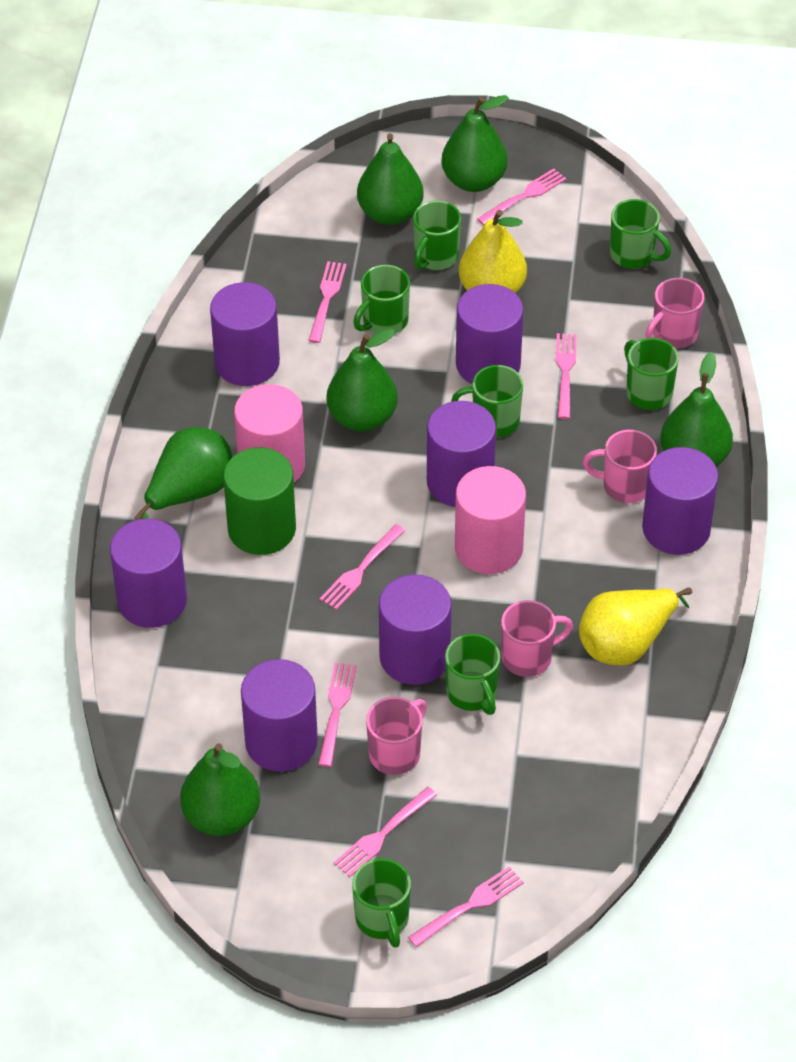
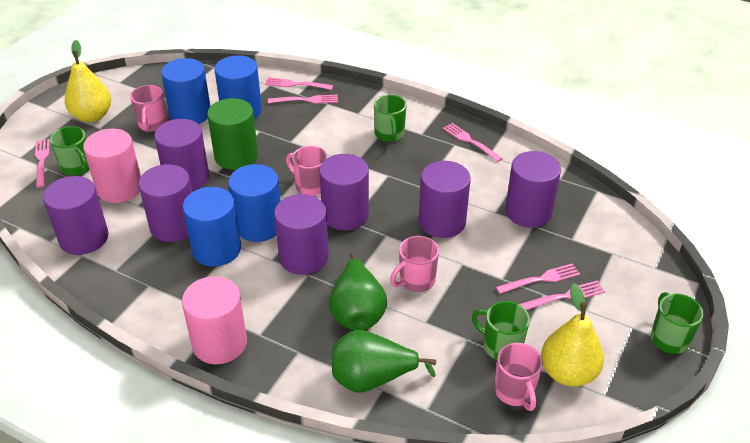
blue cylinder: none = 0 -> [161,58,211,124] [183,187,241,267] [215,55,262,119] [228,164,281,242] = 4
green mug: [352,858,411,948] [353,265,410,334] [413,201,461,270] [445,634,500,715] [451,365,523,437] [610,199,671,269] [624,338,679,410] = 7 -> [50,126,89,176] [374,95,407,142] [472,301,530,360] [651,292,704,354] = 4
green pear: [134,427,232,520] [180,743,260,836] [327,329,398,431] [357,133,424,225] [441,95,509,192] [660,352,733,466] = 6 -> [329,253,387,330] [332,330,436,393] = 2
pink fork: [308,261,347,343] [318,663,356,767] [320,524,405,610] [333,787,437,877] [408,866,524,948] [477,168,566,225] [556,333,577,419] = 7 -> [35,139,50,188] [265,77,333,90] [268,95,338,104] [443,123,503,162] [496,264,580,294] [519,281,605,310] = 6

